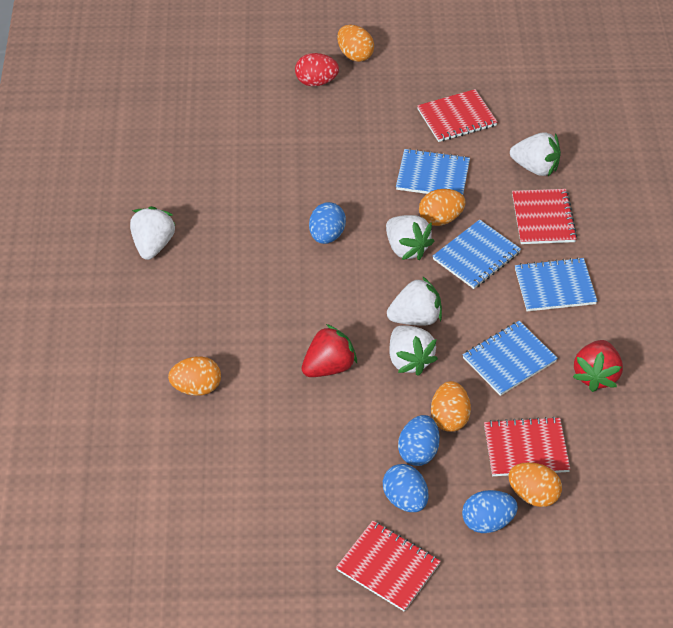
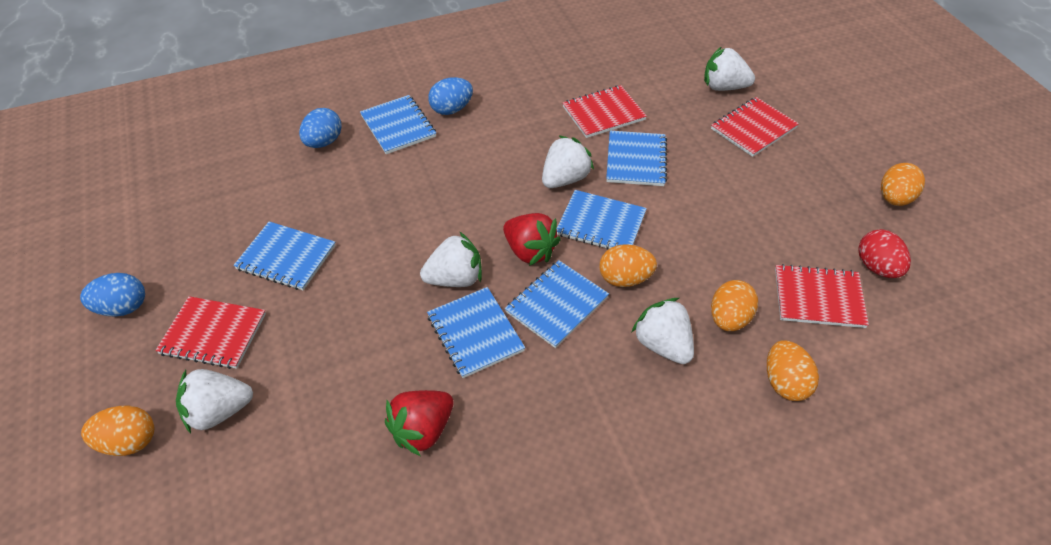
blue egg: [309,202,346,244] [383,464,428,512] [398,415,440,466] [462,490,518,533] = 4 -> [80,273,145,317] [299,108,342,148] [428,77,473,115] = 3
blue notebook: [396,148,470,195] [433,219,521,289] [463,321,558,396] [515,257,597,311] = 4 -> [233,221,336,290] [360,95,436,154] [427,287,525,378] [505,260,609,348] [557,190,647,250] [606,131,667,186] = 6

